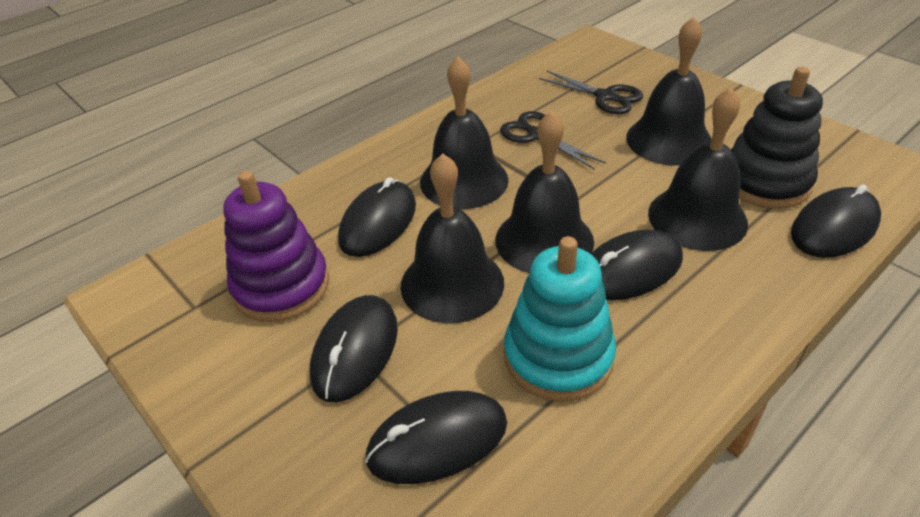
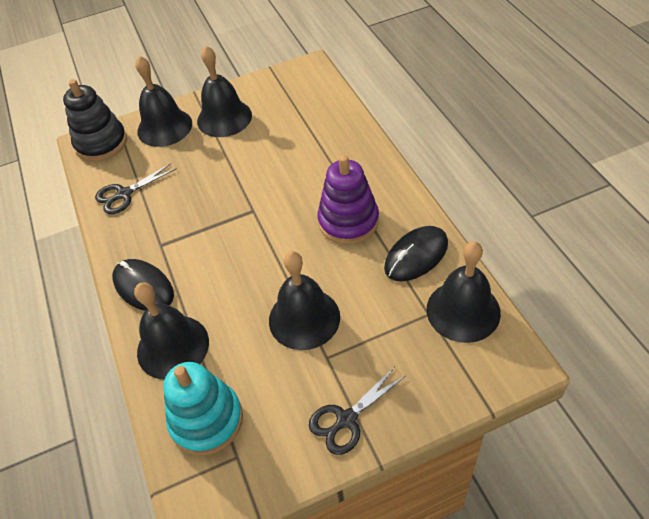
black mouse: [310,295,398,403] [338,177,416,257] [365,391,507,484] [591,230,683,301] [791,185,881,258] = 5 -> [112,259,174,311] [384,226,448,281] = 2

